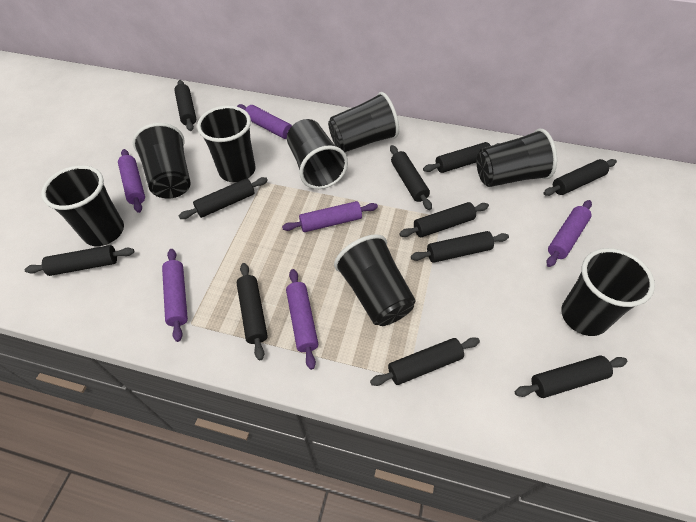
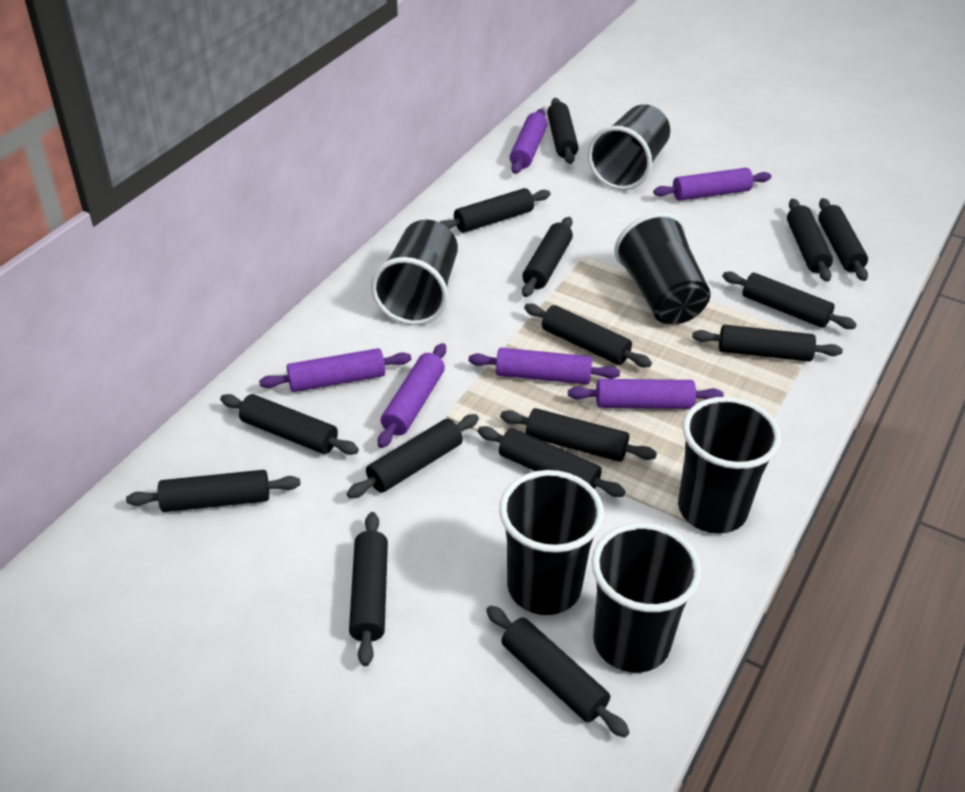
black cup: [41,165,124,246] [132,123,190,199] [197,105,256,182] [287,119,348,189] [328,92,399,152] [334,234,415,326] [477,129,557,187] [561,248,655,336] = 8 -> [371,220,458,325] [499,470,604,615] [587,104,670,190] [592,523,702,673] [614,212,711,324] [678,397,781,534] = 6
black rolling pin: [24,245,134,276] [174,80,196,131] [179,177,268,219] [236,263,268,360] [370,337,480,386] [390,145,432,210] [399,202,489,237] [411,231,509,263] [423,142,500,173] [515,356,627,398] [543,159,617,196] = 11 -> [126,470,300,512] [220,394,359,455] [347,414,479,498] [349,512,388,666] [440,188,550,233] [477,426,626,497] [486,605,629,738] [500,408,657,462] [522,217,573,297] [524,304,652,367] [547,98,578,164] [692,325,843,362] [722,272,857,329] [787,199,833,282] [818,198,868,281] = 15

